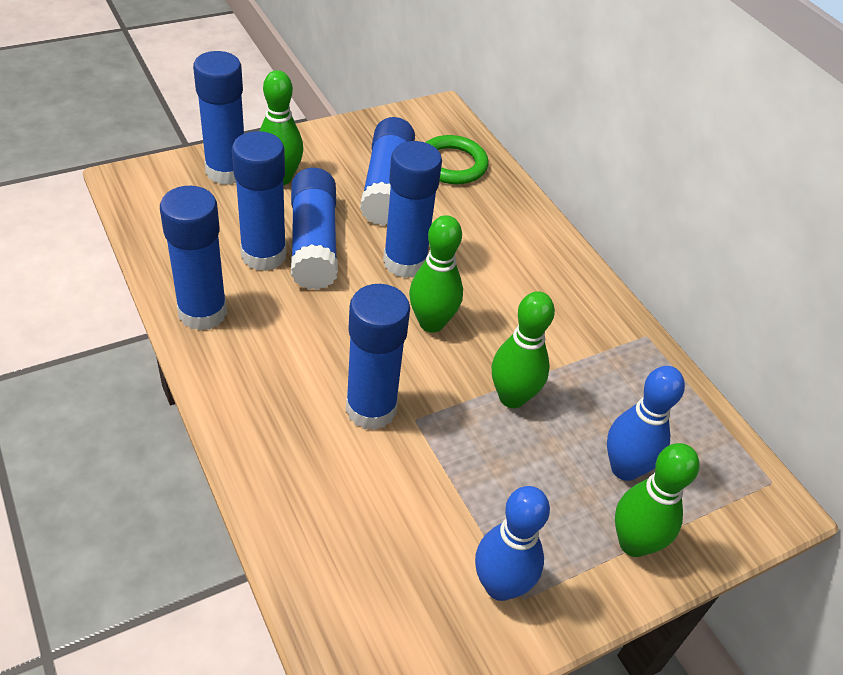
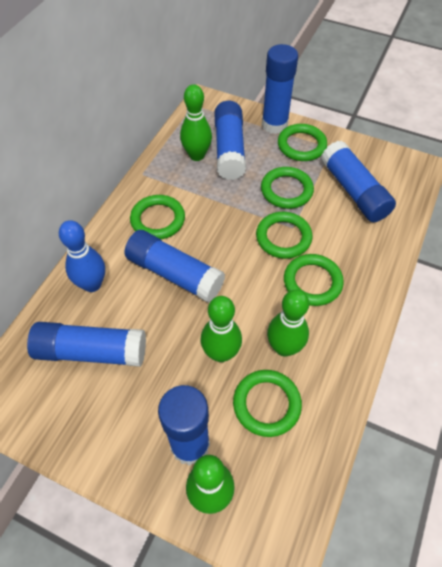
blue bowling pin: [475,486,550,601] [607,366,685,481] = 2 -> [59,220,105,292] = 1
blue glue stick: [160,186,227,331] [193,51,244,185] [232,131,286,271] [291,168,338,290] [346,284,410,430] [360,117,415,226] [383,141,442,278] = 7 -> [27,322,146,367] [125,230,225,303] [158,385,210,466] [215,101,246,180] [262,44,298,134] [321,141,396,222] = 6
green ring: [425,135,488,184] = 1 -> [130,195,185,239] [233,370,302,437] [256,212,313,259] [261,167,314,209] [278,124,327,161] [284,254,344,306] = 6

